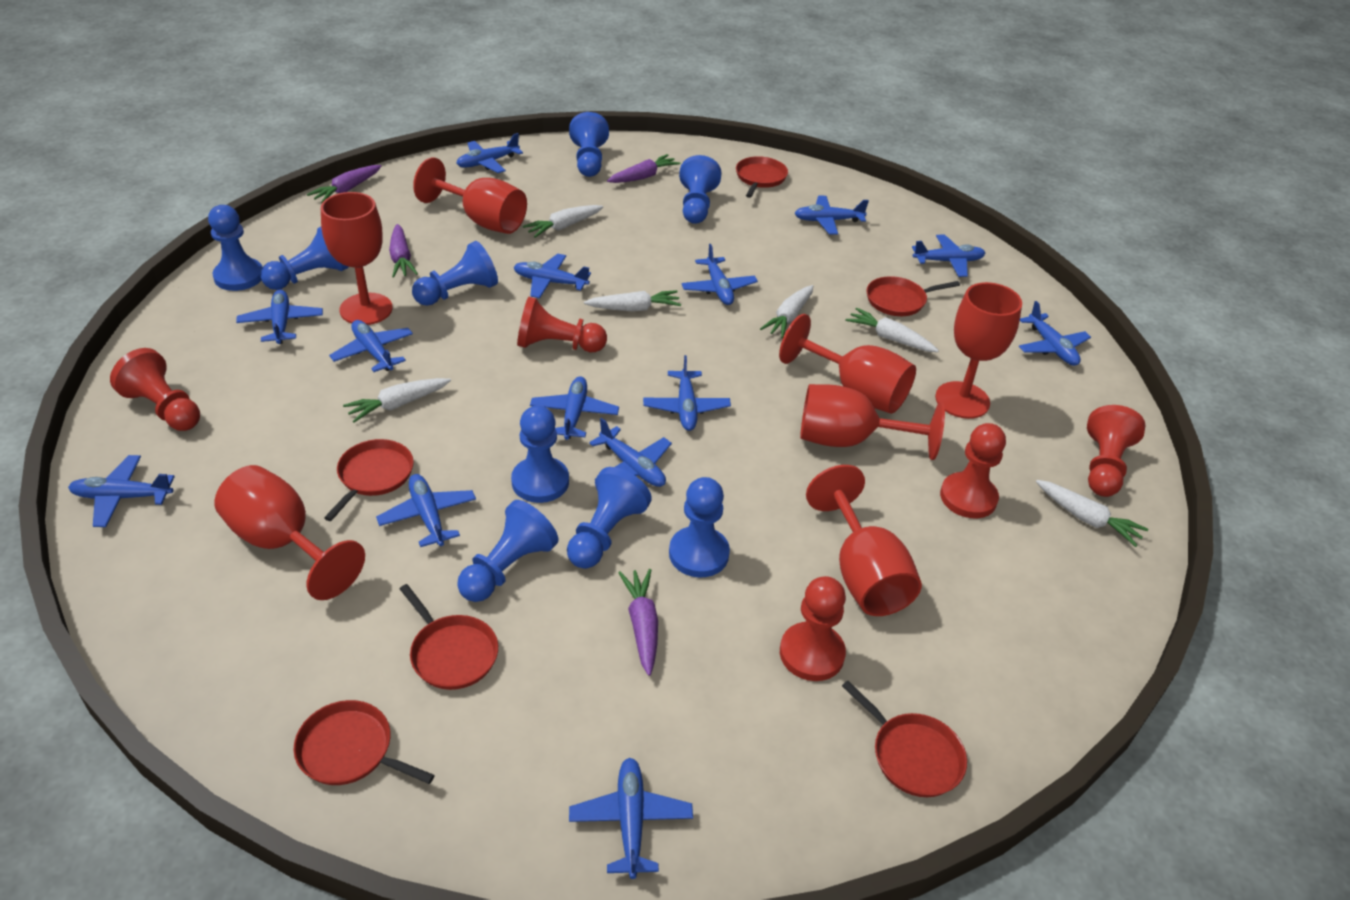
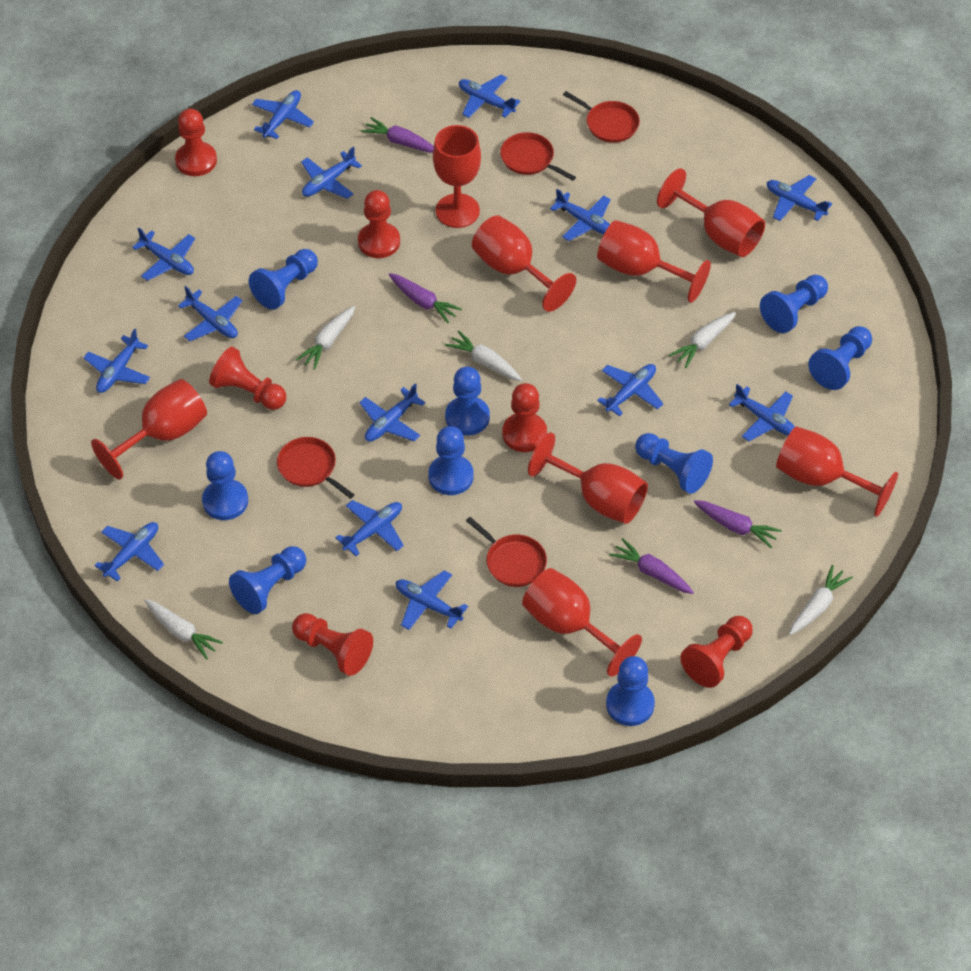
red goblet: [214,465,365,600] [321,192,393,325] [413,157,527,234] [779,314,916,414] [800,384,945,460] [806,465,922,616] [935,282,1022,419] = 7 -> [91,379,207,479] [433,125,481,228] [472,215,576,312] [522,568,642,677] [528,433,648,524] [597,220,711,303] [657,168,765,257] [776,426,898,516] = 8
red pan: [294,700,435,785] [324,439,414,521] [400,584,498,690] [736,156,788,198] [842,681,967,797] [866,276,960,316] = 6 -> [277,437,355,499] [466,517,547,587] [500,132,576,181] [563,91,640,143] = 4
red pawn: [110,348,200,431] [517,297,607,352] [780,576,846,681] [940,423,1006,518] [1087,405,1146,497] = 5 -> [175,109,217,176] [209,347,286,410] [292,613,373,676] [358,190,400,258] [502,383,547,452] [680,616,753,688] = 6
white carrot: [343,378,451,423] [523,205,603,238] [584,290,681,311] [760,285,813,338] [846,308,939,352] [1036,480,1148,547] = 6 -> [145,599,223,660] [296,306,355,370] [445,330,522,381] [669,312,736,368] [789,565,853,635] = 5

